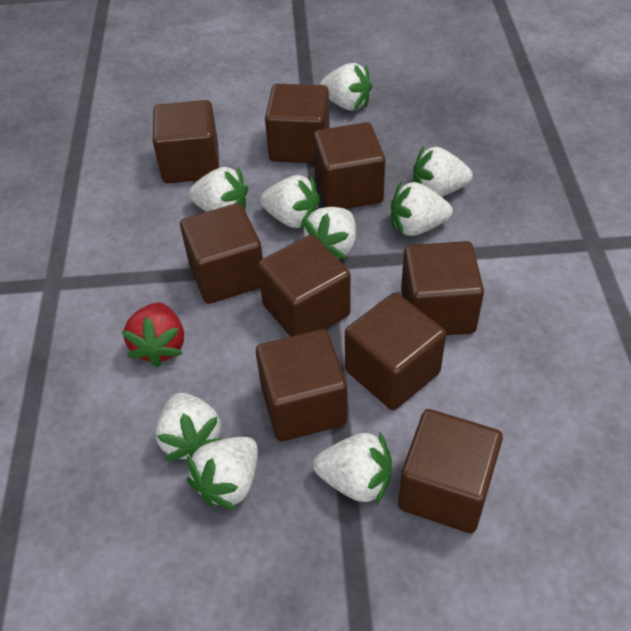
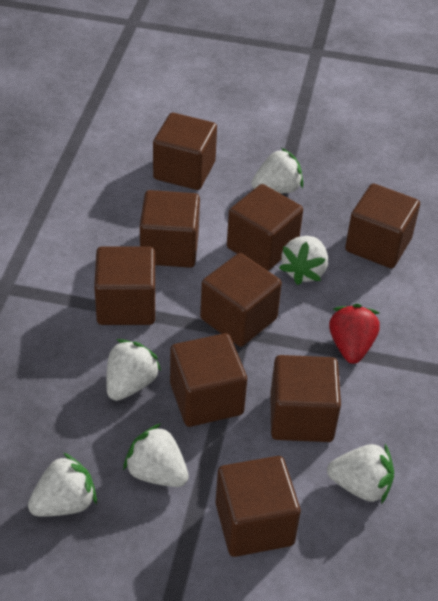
white strawberry: [155,393,222,461] [187,437,258,510] [188,167,248,212] [260,175,320,229] [303,207,356,259] [313,431,392,506] [319,63,372,111] [391,182,453,236] [413,146,473,197] = 9 -> [28,453,97,517] [106,339,161,401] [123,424,189,487] [251,148,303,193] [279,236,328,285] [327,444,394,504] = 6

